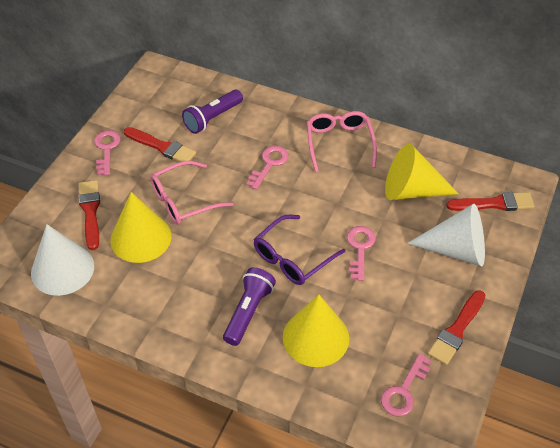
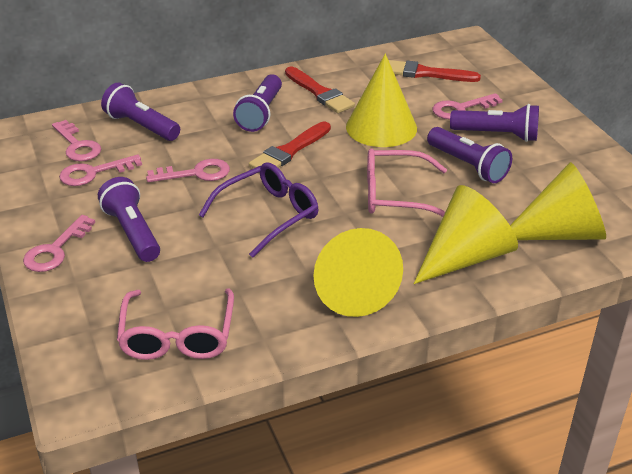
pink key: [94,130,121,176] [247,146,289,190] [347,226,376,281] [381,354,431,416] = 4 -> [23,215,95,272] [52,120,101,161] [59,155,142,186] [146,159,230,182] [432,93,503,120] = 5
purple flashlight: [182,90,243,134] [223,267,276,346] = 2 -> [98,177,160,262] [101,83,180,141] [233,74,282,132] [427,127,512,183] [450,104,539,142] = 5
red brush: [78,180,100,250] [124,127,196,162] [428,290,486,365] [447,192,535,211] = 4 -> [249,122,331,169] [285,67,355,113] [389,60,481,82] = 3
white cone: [31,224,94,296] [407,204,485,267] = 2 -> none = 0
yellow cone: [110,192,172,263] [283,294,349,367] [385,144,459,200] = 3 -> [313,228,403,317] [346,54,417,147] [414,185,518,284] [510,162,606,240] = 4

